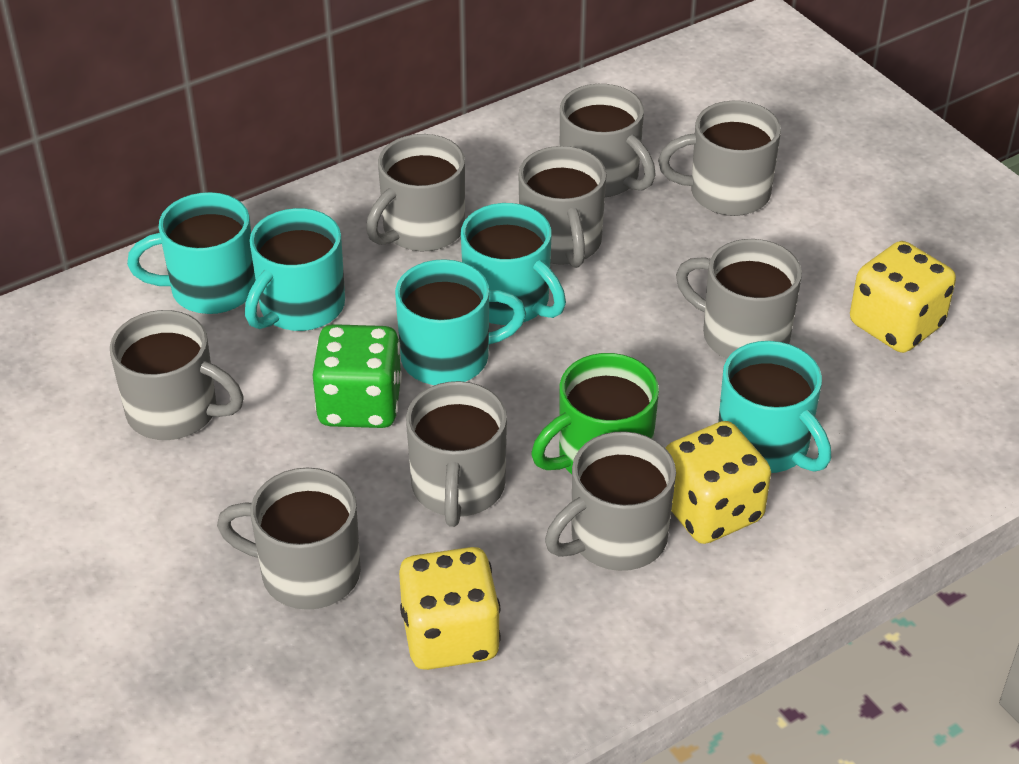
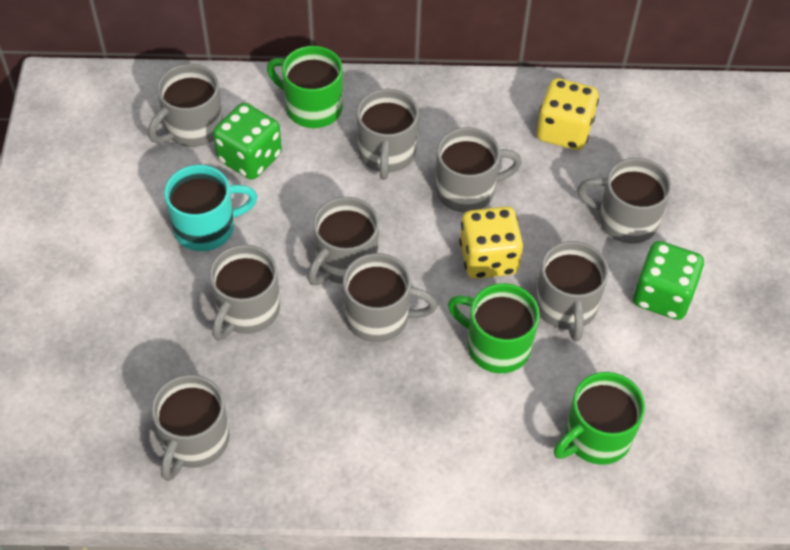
green dice: [312,324,402,428] = 1 -> [213,103,282,180] [633,241,704,320] = 2
green mug: [531,353,659,474] = 1 -> [267,46,343,128] [448,283,540,373] [554,372,645,465] = 3
turquoise mug: [127,192,256,314] [245,208,345,331] [395,259,526,385] [461,203,566,325] [718,341,831,473] = 5 -> [164,165,257,251] = 1
yellow dice: [399,547,501,670] [666,421,771,544] [850,241,956,353] = 3 -> [459,206,523,279] [537,78,599,150] = 2

